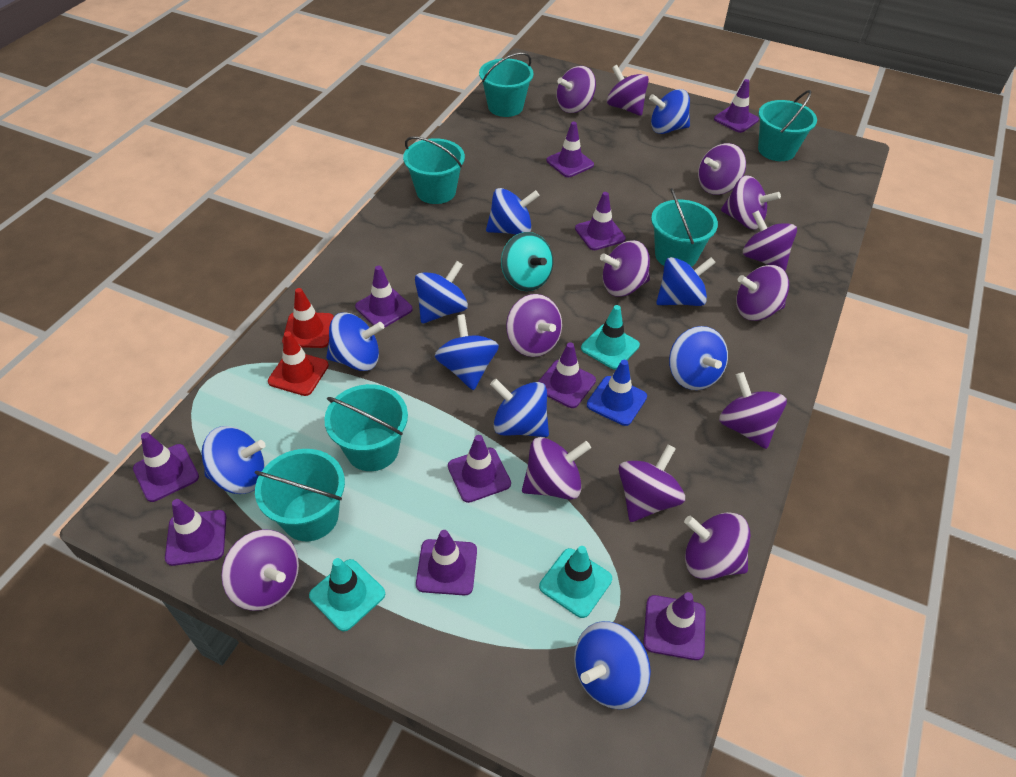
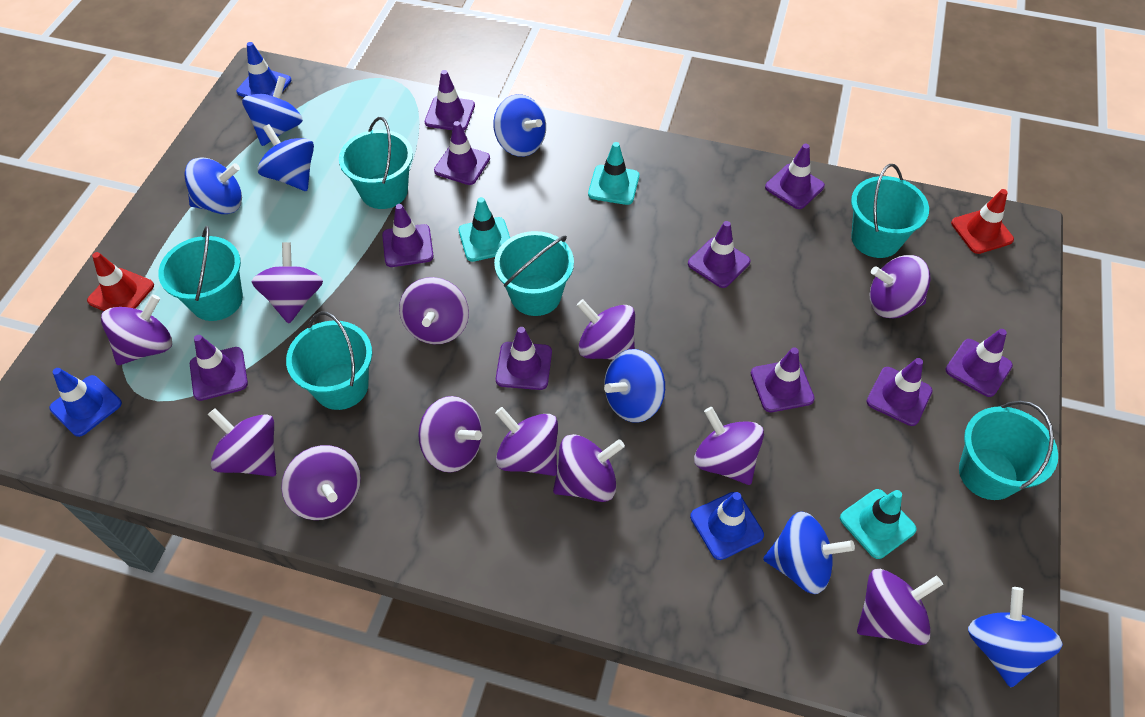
blue spinning top: [202,426,266,494] [326,313,384,371] [415,261,468,323] [435,314,499,390] [486,188,540,235] [490,379,549,437] [574,621,651,710] [649,89,690,134] [656,257,716,306] [669,326,728,390] = 10 -> [184,158,242,214] [242,76,303,146] [258,124,314,191] [493,94,546,157] [604,349,665,423] [763,511,855,594] [968,587,1063,687] = 7
blue traffic cone: [587,360,647,426] = 1 -> [50,368,122,437] [237,42,291,97] [690,492,764,560] = 3
purple spinning top: [221,530,299,611] [506,294,562,357] [522,437,591,500] [556,66,596,113] [600,240,650,296] [607,65,649,116] [619,444,685,522] [684,512,750,580] [698,143,746,195] [719,372,787,449] [721,175,781,229] [736,265,789,321] [743,210,797,271] = 13 -> [101,294,172,365] [208,408,276,477] [252,242,323,323] [281,445,361,520] [399,277,469,344] [418,396,482,472] [495,407,558,476] [553,434,625,502] [577,299,635,360] [694,407,764,485] [857,569,943,645] [870,255,930,319] = 12
turquoise spinning top: [501,232,553,291] = 1 -> none = 0

